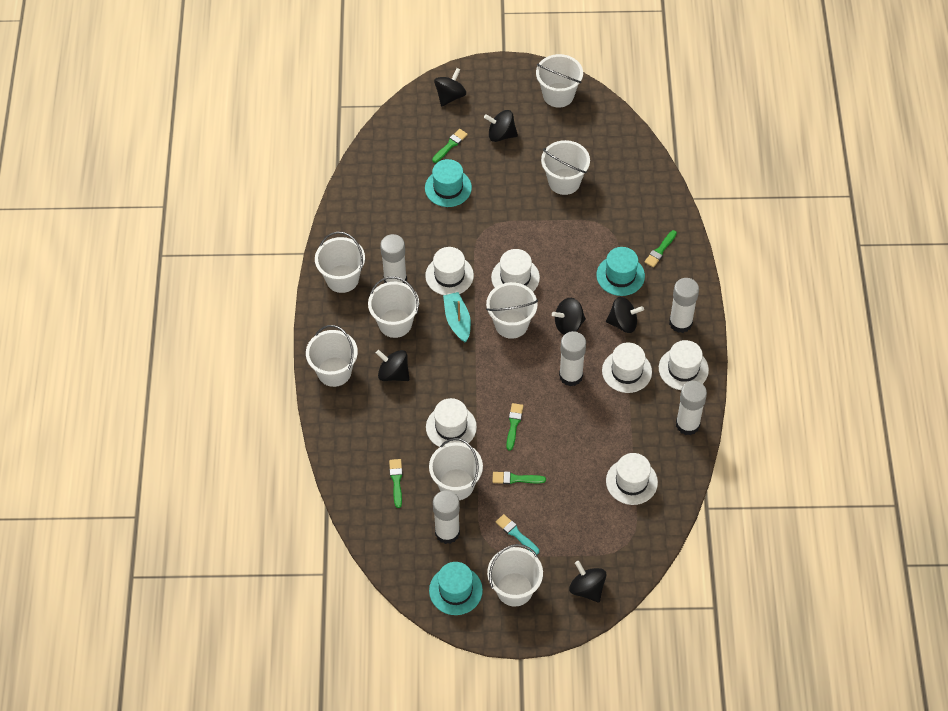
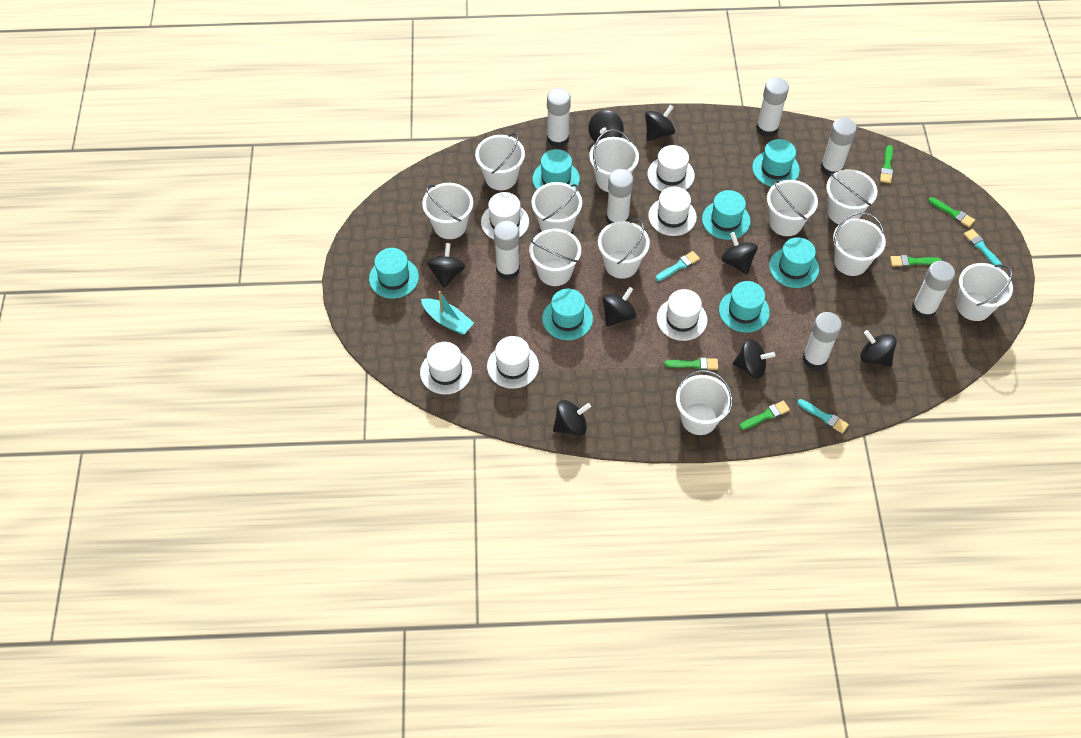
black spinning top: [376,350,409,381] [434,68,466,107] [484,110,518,142] [552,298,586,335] [569,561,606,603] [606,297,644,333] = 6 -> [427,243,465,288] [553,400,591,436] [588,110,624,142] [602,287,636,326] [645,105,675,141] [721,232,758,274] [733,339,775,379] [860,330,897,367] = 8
turquoise brush: [496,514,539,554] = 1 -> [656,251,700,281] [797,399,849,434] [964,229,1002,268] = 3
turquoise hat: [425,159,472,207] [429,562,483,615] [596,247,645,296] = 3 -> [369,248,419,299] [533,149,580,189] [542,289,593,340] [702,190,750,240] [719,281,770,333] [752,139,800,187] [769,237,819,288] = 7
white bucket: [306,325,358,387] [315,232,365,293] [368,276,419,338] [429,438,483,500] [486,282,538,339] [487,544,543,607] [536,54,583,108] [541,140,590,195] = 8 -> [422,183,473,239] [475,133,525,190] [529,229,581,286] [531,182,582,233] [589,129,639,192] [598,219,650,279] [676,370,732,435] [767,180,818,236] [826,169,877,224] [833,212,886,276] [957,263,1013,321] = 11
white glue stick: [380,234,407,284] [433,490,460,544] [559,331,586,386] [669,278,699,333] [676,381,707,435] = 5 -> [494,221,520,280] [547,88,571,148] [606,169,633,224] [756,77,789,137] [803,312,842,370] [821,118,857,176] [912,261,955,319] = 7

